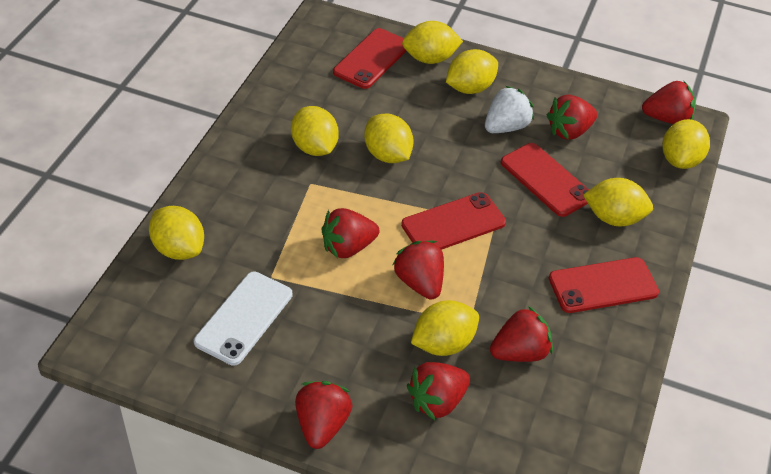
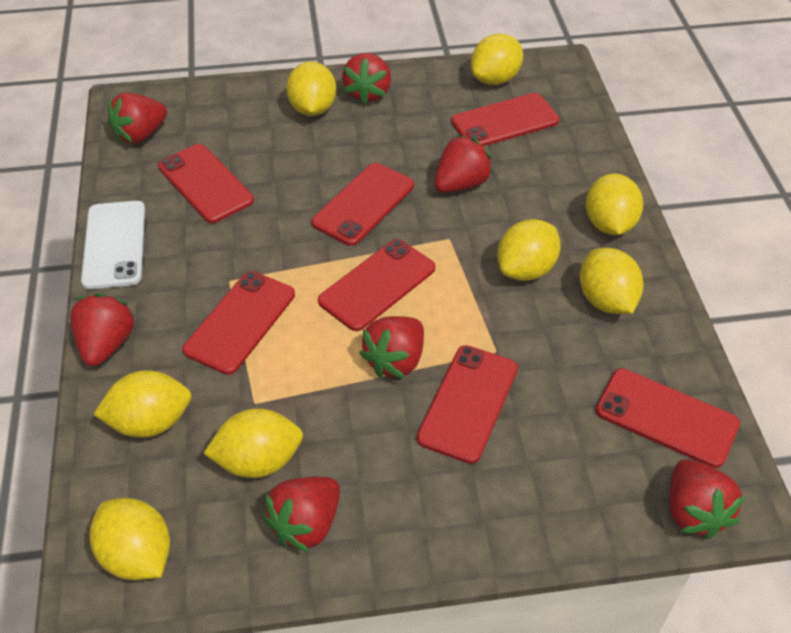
red phone: [333,28,406,89] [401,192,506,250] [501,143,589,217] [549,257,659,313] = 4 -> [158,144,254,223] [182,271,295,375] [311,163,414,246] [318,239,435,331] [417,345,518,464] [451,93,559,147] [595,368,740,468] = 7
white strawberry: [485,86,534,133] = 1 -> none = 0

